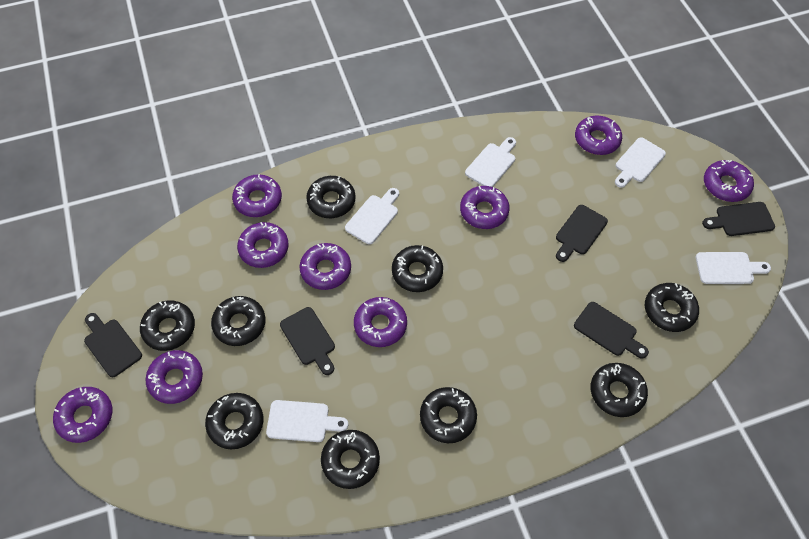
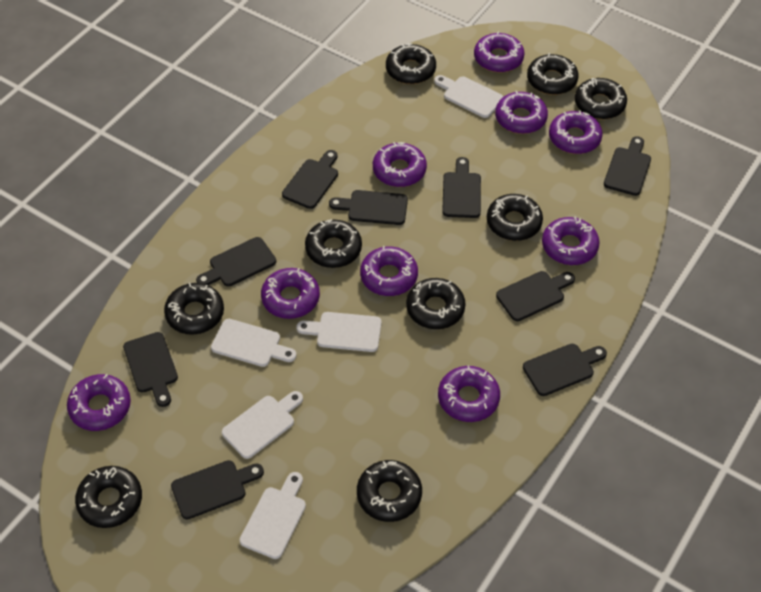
black cutting board: [84,313,142,377] [280,307,335,375] [556,205,608,262] [574,302,649,359] [702,202,775,236] = 5 -> [123,332,178,407] [171,460,264,519] [196,237,276,287] [282,150,338,209] [329,190,408,225] [442,157,481,218] [496,271,575,321] [523,344,607,396] [604,136,651,196] = 9

